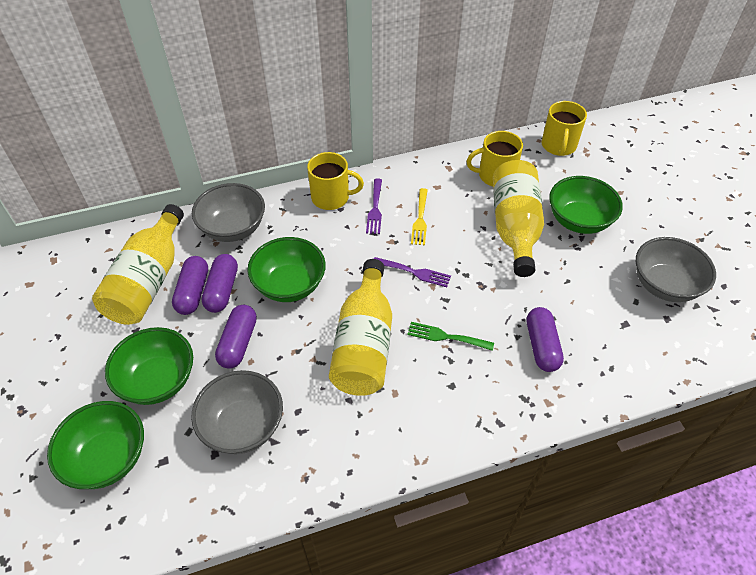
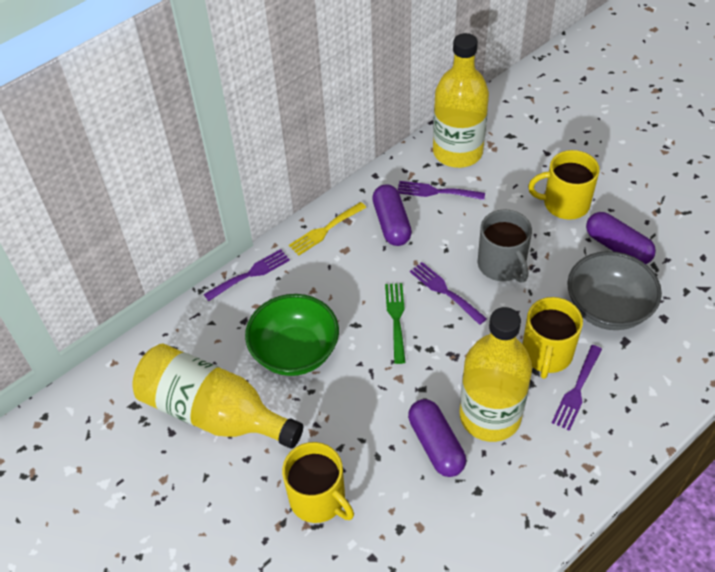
green bowl: [47,401,144,489] [105,327,193,405] [247,237,326,302] [549,176,623,234] = 4 -> [245,294,339,376] = 1
grey bowl: [191,370,283,454] [192,183,265,242] [636,237,716,302] = 3 -> [568,251,662,330] = 1
grey mug: none = 0 -> [478,209,532,283] = 1
purple capsule: [172,256,208,315] [202,254,238,313] [215,305,257,369] [527,307,564,372] = 4 -> [372,184,412,246] [408,399,466,477] [586,212,656,264] = 3
purple fork: [366,178,382,234] [374,257,451,287] = 2 -> [204,249,290,301] [398,181,485,200] [410,262,487,325] [552,345,602,431] = 4

